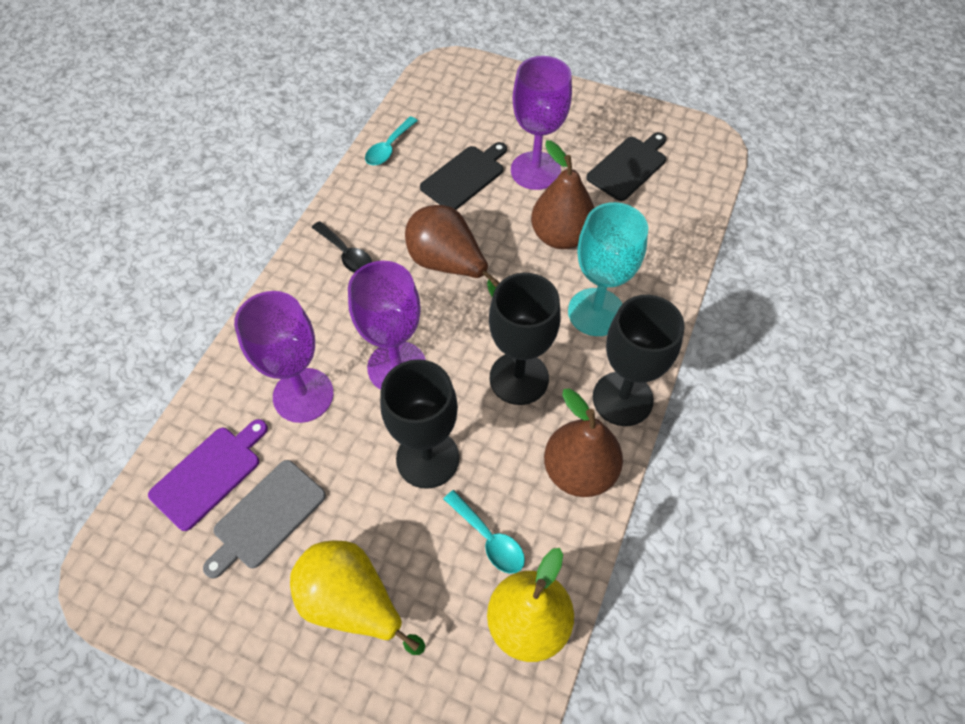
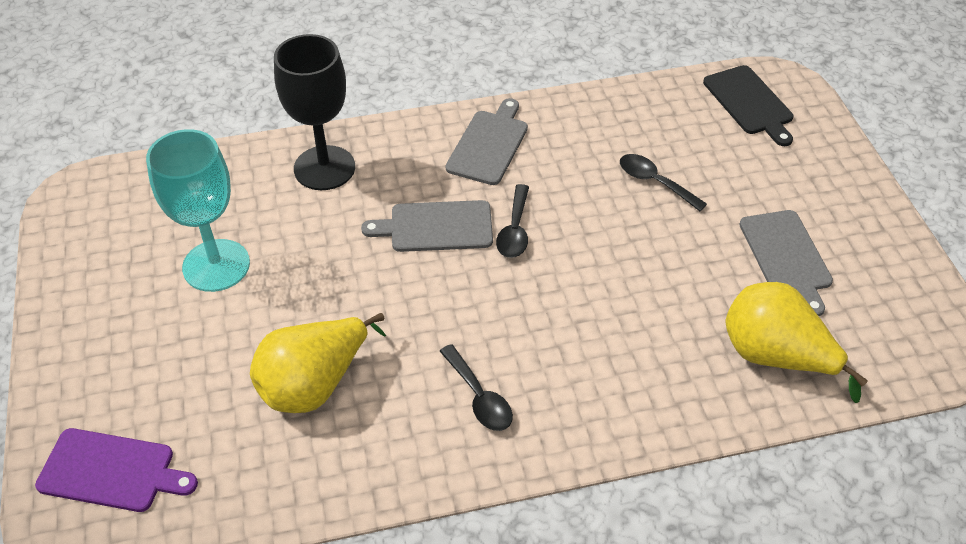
black cutting board: [420,142,507,210] [586,132,666,201] = 2 -> [703,65,793,146] = 1
black goblet: [380,359,459,489] [489,273,561,405] [593,295,685,426] = 3 -> [274,34,355,190] = 1
black spoon: [312,221,372,273] = 1 -> [440,344,513,431] [496,184,529,258] [620,154,707,211] = 3
brown pear: [405,205,500,298] [531,140,594,249] [544,388,623,497] = 3 -> none = 0
grey cutting board: [203,460,326,579] = 1 -> [361,200,493,252] [446,98,528,185] [739,210,833,316] = 3
purple goblet: [234,291,334,423] [348,261,426,390] [511,56,572,190] = 3 -> none = 0
turquoise spoon: [365,116,418,165] [444,490,525,574] = 2 -> none = 0

